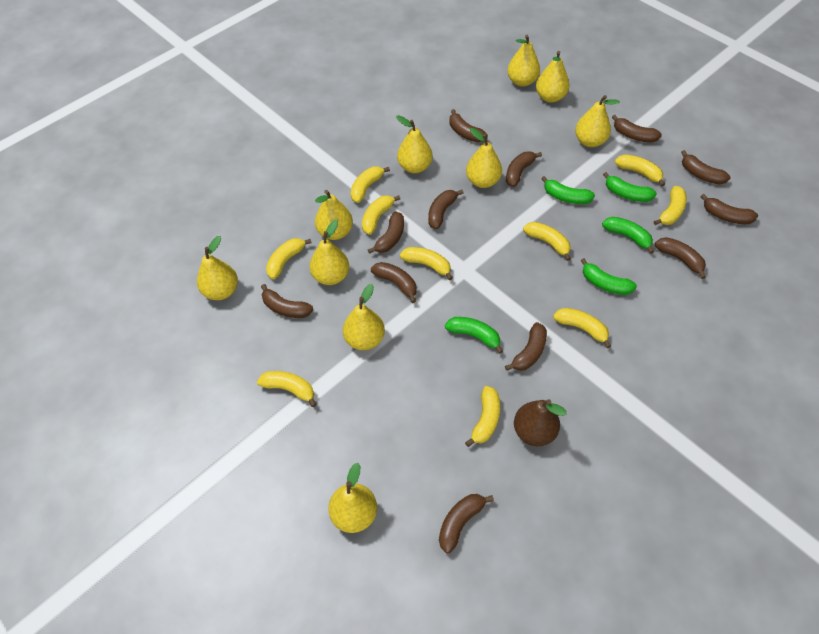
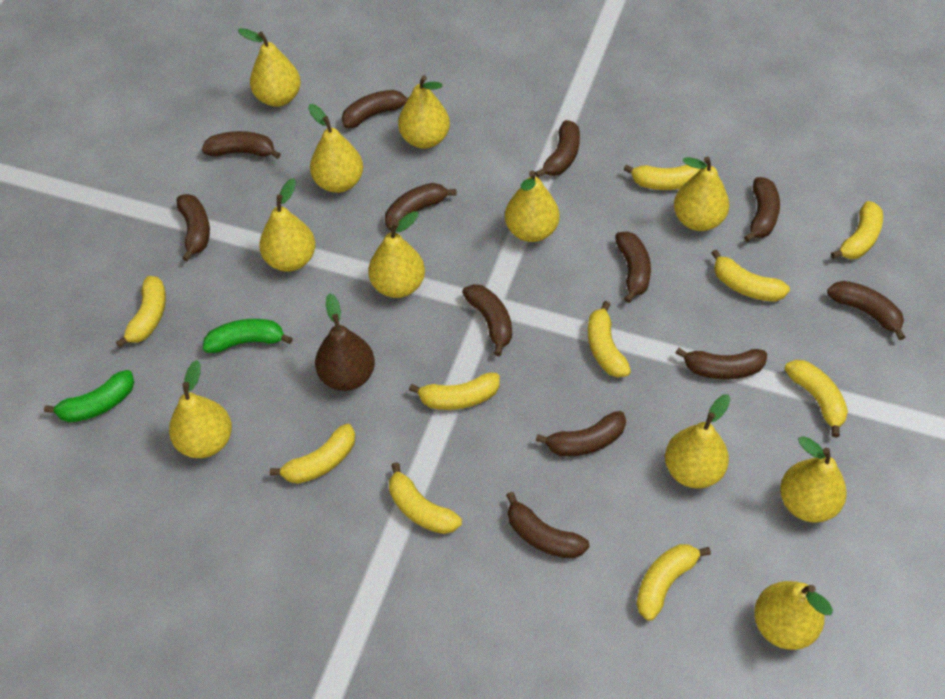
green banana: [445,317,503,354] [541,176,595,204] [580,258,637,295] [602,217,654,254] [603,172,657,202] = 5 -> [44,370,134,422] [203,319,293,353] = 2
yellow pear: [197,236,238,300] [310,220,349,285] [315,190,353,240] [328,463,377,533] [343,284,385,350] [396,115,433,173] [466,128,502,188] [507,35,540,87] [536,51,569,102] [575,95,620,147] = 10 -> [169,360,232,458] [238,28,301,107] [259,178,315,272] [308,104,363,193] [368,211,425,298] [398,75,450,149] [505,171,560,242] [665,394,730,489] [674,156,729,231] [754,581,833,650] [780,436,847,523] = 11

